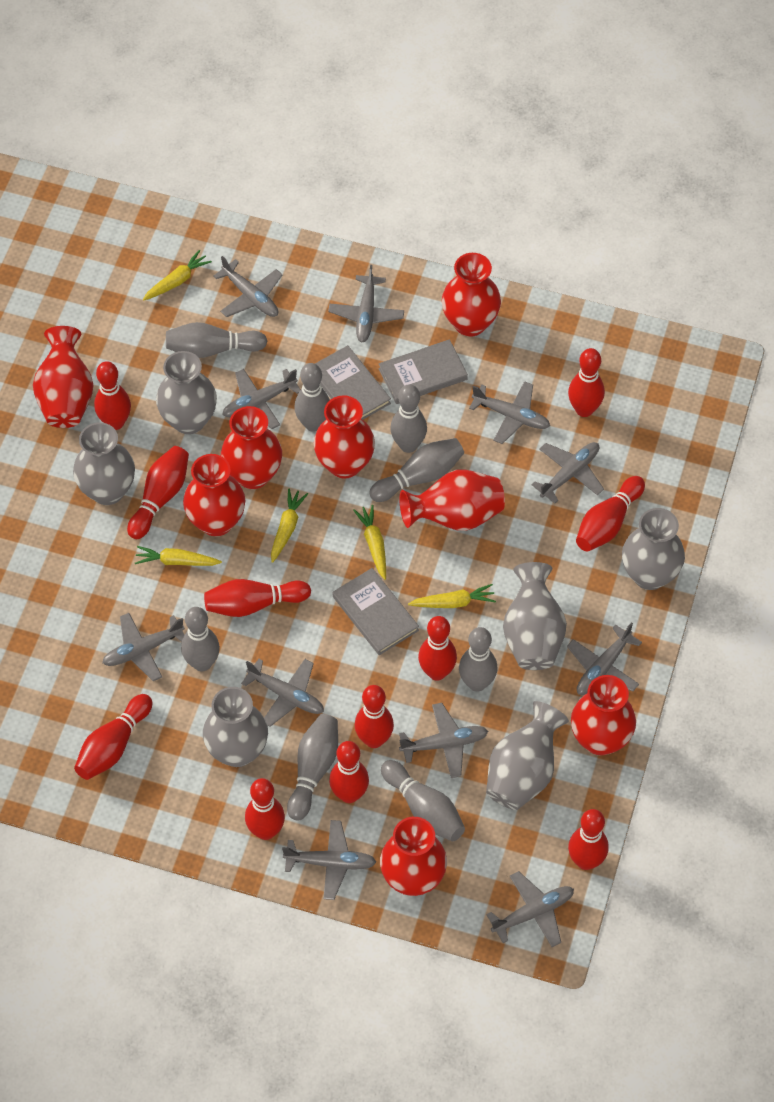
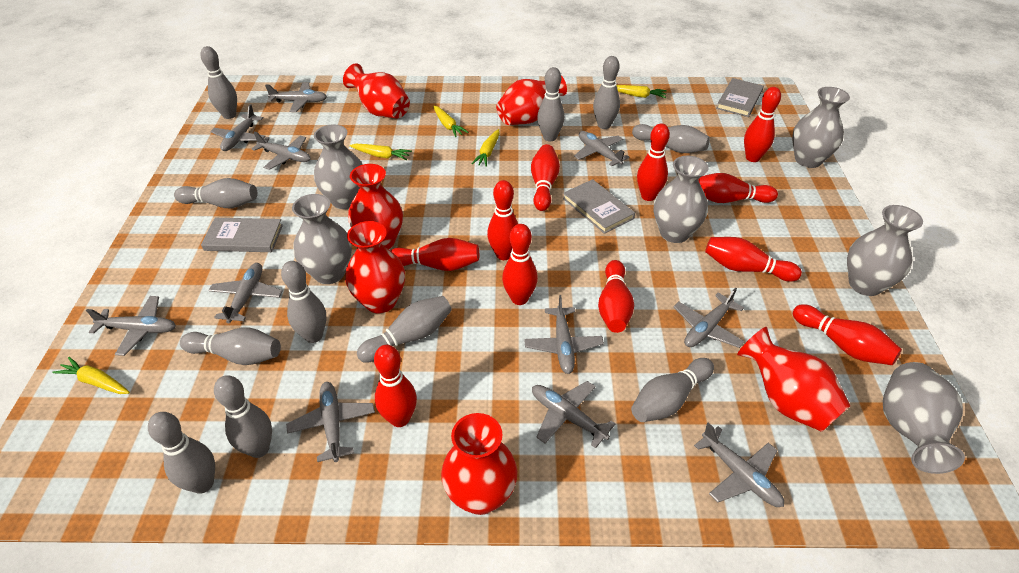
grey bowling pin: [166,322,267,358] [181,607,220,672] [287,714,338,821] [294,363,330,432] [369,438,464,502] [381,760,465,841] [390,384,427,453] [459,627,497,692] = 8 -> [148,412,215,494] [174,178,257,208] [180,327,281,365] [201,46,237,119] [214,375,272,458] [281,261,326,343] [357,296,452,363] [537,67,565,141] [593,56,620,129] [631,358,714,422] [632,124,710,153] = 11
red vase: [33,326,94,428] [183,454,245,536] [221,406,282,489] [314,395,375,479] [380,817,447,896] [399,470,505,531] [442,253,501,337] [571,675,636,755] = 8 -> [343,63,410,119] [345,221,405,314] [348,164,403,249] [441,413,518,515] [496,75,567,125] [737,327,851,432] = 6

